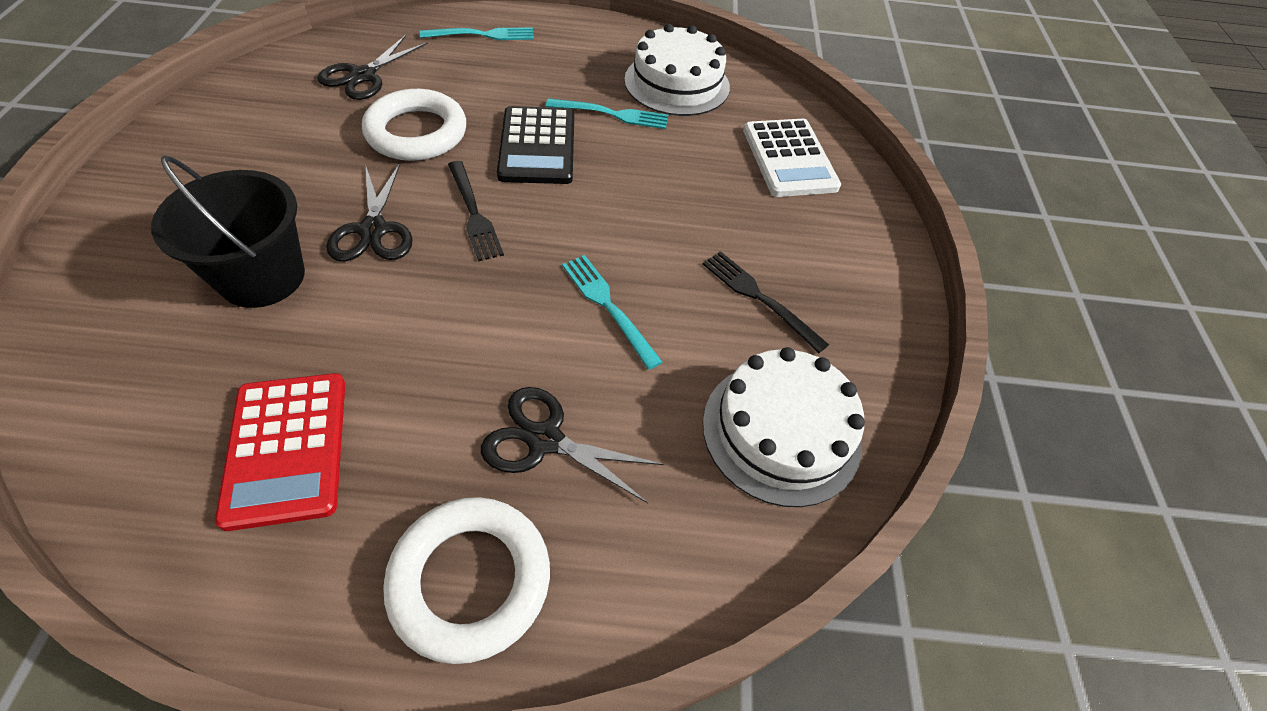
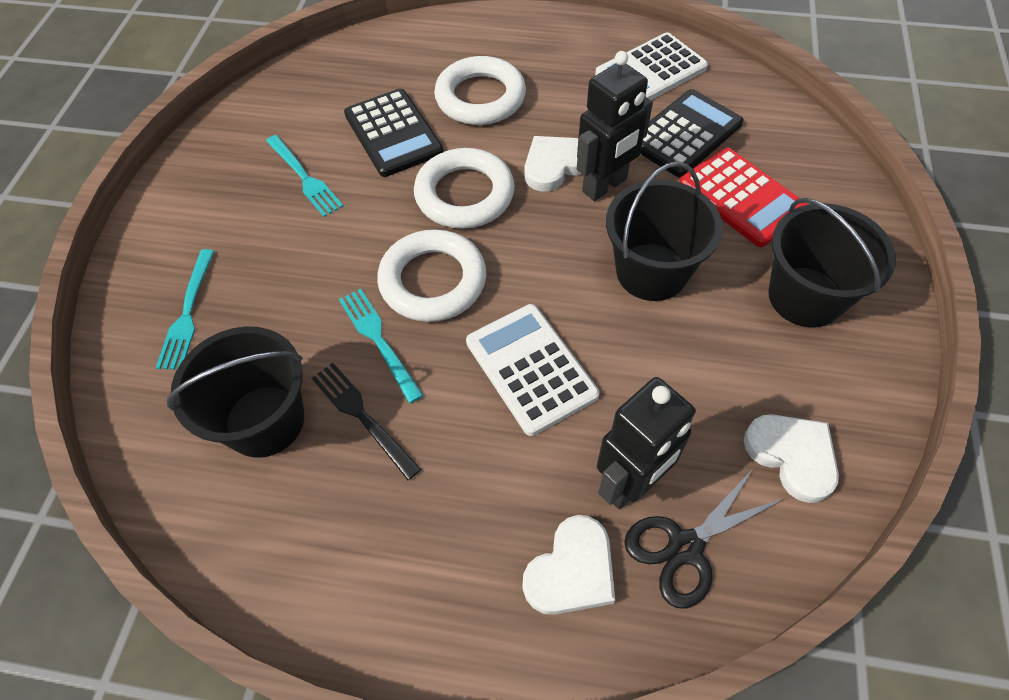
black bucket: [151,156,305,308] = 1 -> [167,326,304,458] [606,161,723,301] [769,198,896,328] = 3
black calculator: [497,106,574,184] = 1 -> [344,89,443,177] [640,89,744,178] = 2
black fork: [448,161,504,262] [703,251,829,353] = 2 -> [312,363,421,480] = 1
black robot: none = 0 -> [577,51,653,201] [597,377,696,509] = 2
black scissors: [317,35,428,100] [326,163,413,261] [481,387,664,503] = 3 -> [624,469,784,609] = 1
white cake: [624,24,730,116] [703,347,865,507] = 2 -> none = 0
white calculator: [743,119,841,197] = 1 -> [466,304,599,436] [595,32,708,100] = 2
white heart: none = 0 -> [523,515,615,615] [525,136,581,192] [744,414,839,503] = 3
white ring: [362,89,466,161] [383,497,550,664] = 2 -> [377,229,486,322] [414,148,515,229] [434,56,526,125] = 3

